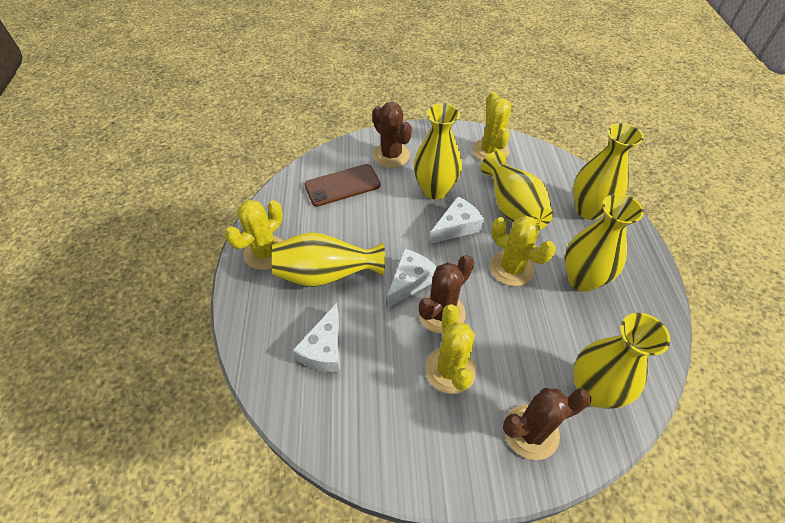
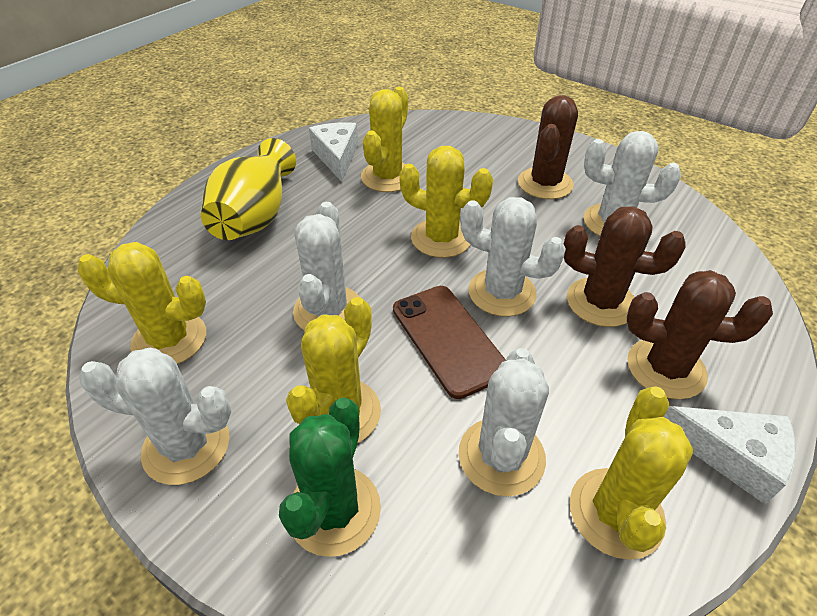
green cactus: none = 0 -> [279,398,381,557] = 1
white cactus: none = 0 -> [79,348,231,485] [293,202,359,330] [459,348,549,497] [460,197,566,317] [584,131,681,236] = 5
white cheese: [293,303,340,372] [387,249,437,308] [430,196,484,244] = 3 -> [309,122,358,182] [664,406,796,505] = 2
yellow cactus: [225,200,283,270] [425,304,477,394] [473,92,511,161] [490,216,556,286] = 4 -> [77,242,206,364] [286,297,381,443] [361,87,408,192] [399,146,493,258] [570,386,694,560] = 5
yellow vase: [272,232,385,287] [414,103,462,199] [481,151,553,229] [565,194,644,292] [573,123,644,220] [573,313,670,409] = 6 -> [201,138,296,240] = 1

